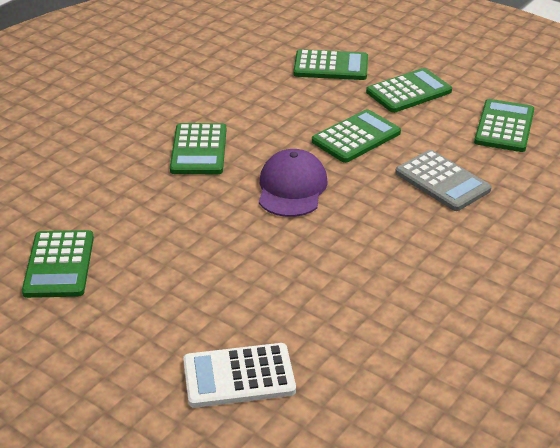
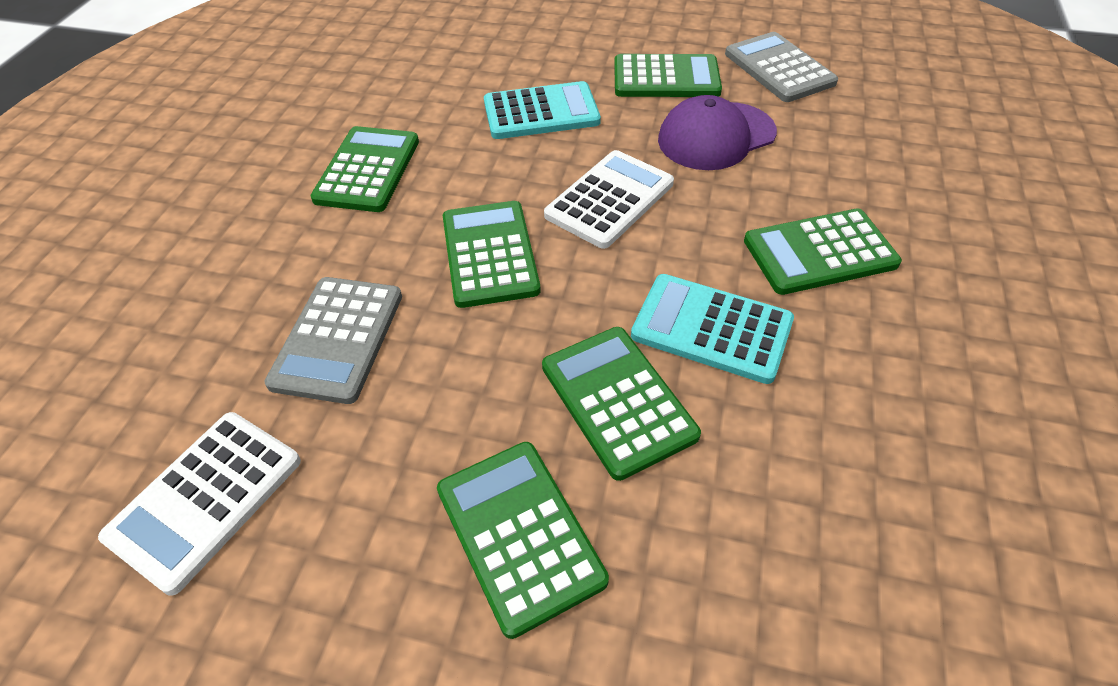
grey calculator: [395,150,492,211] = 1 -> [264,277,402,404] [725,32,838,102] = 2
turquoise calculator: none = 0 -> [484,81,601,139] [631,274,794,384] = 2
white calculator: [183,343,296,408] = 1 -> [98,412,301,596] [544,150,674,249] = 2

